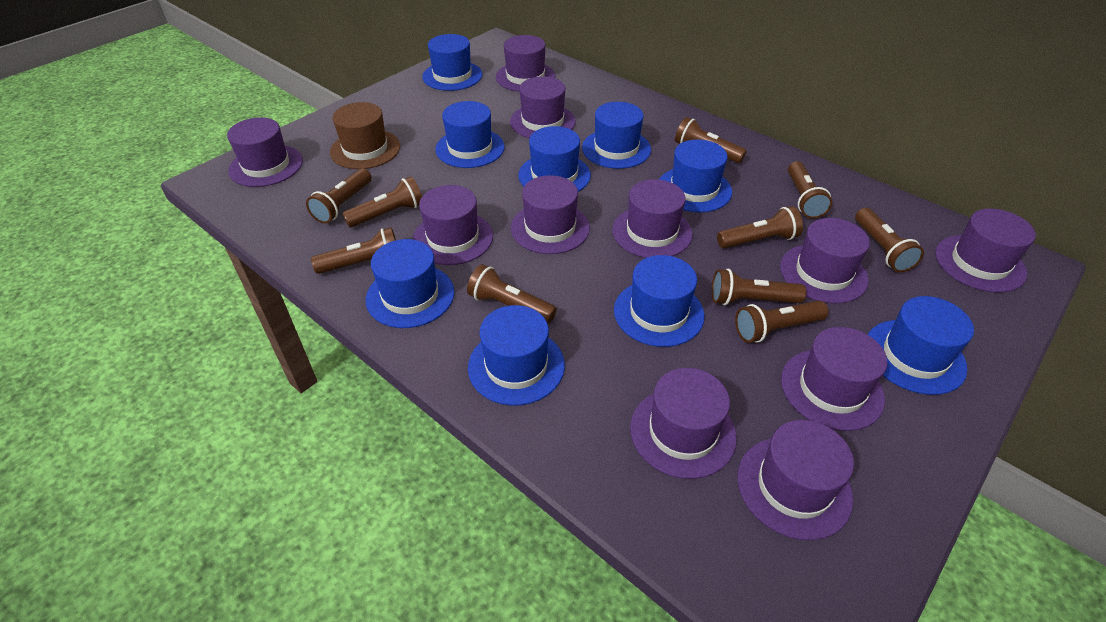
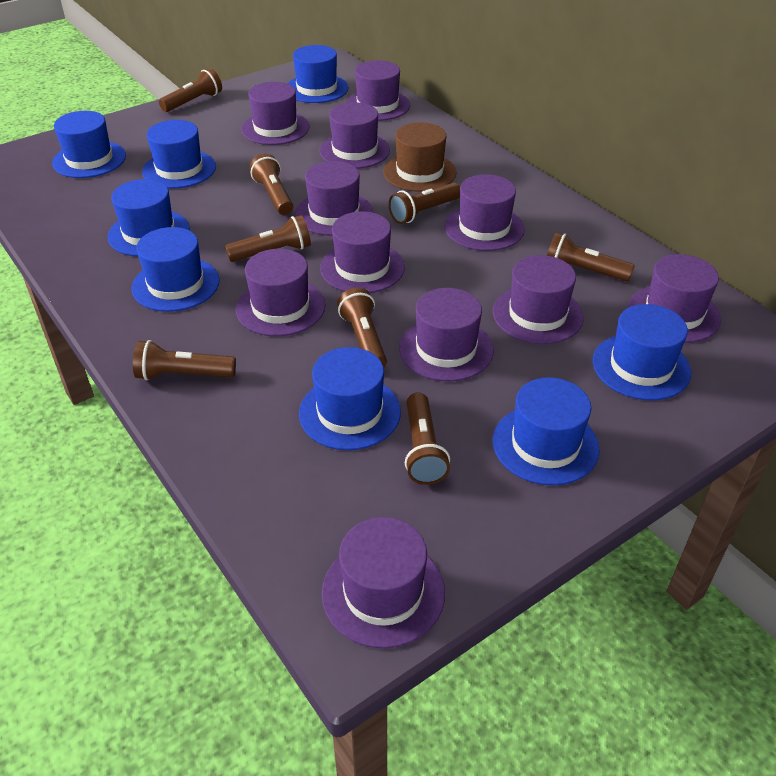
blue hat: [366,239,454,328] [422,34,482,91] [435,101,505,168] [468,305,565,406] [518,126,591,192] [582,102,651,169] [614,255,705,347] [659,139,732,212] [867,296,974,395] = 9 -> [52,111,126,178] [108,179,190,256] [131,227,220,312] [142,120,216,188] [288,45,349,103] [299,347,401,450] [493,377,600,486] [593,304,691,400] = 8
brown flashlight: [306,168,372,224] [311,227,396,274] [342,176,422,228] [467,264,557,324] [675,117,747,163] [712,269,806,305] [717,206,803,248] [735,301,828,343] [788,161,832,219] [855,208,924,272] = 10 -> [133,340,236,380] [159,68,222,112] [225,215,311,262] [250,154,293,215] [337,287,387,367] [389,182,460,224] [405,392,450,485] [547,232,635,282] = 8

